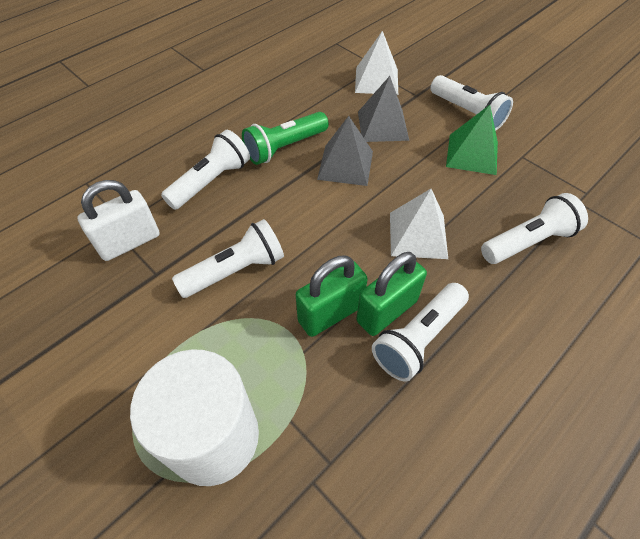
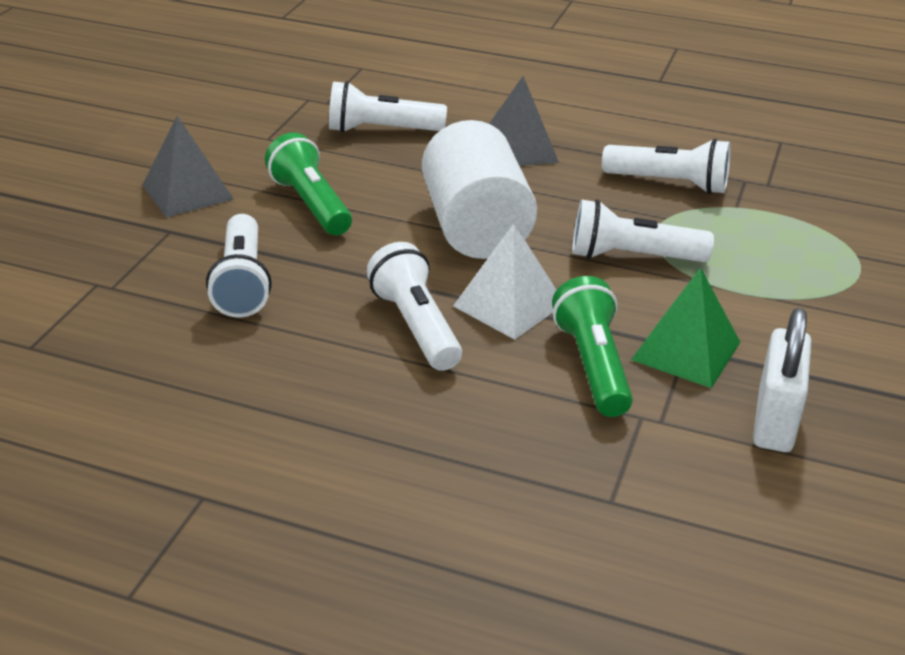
green flashlight: [242,112,329,165] = 1 -> [265,132,352,235] [552,276,633,417] = 2
green padlock: [296,255,368,337] [356,252,427,336] = 2 -> none = 0
white pyramid: [355,31,398,95] [390,189,448,259] = 2 -> [453,223,556,340] = 1

